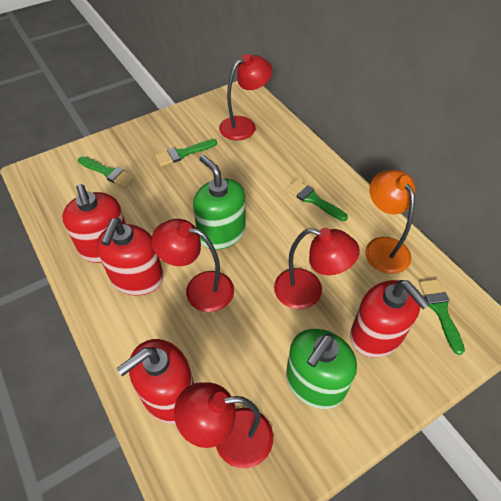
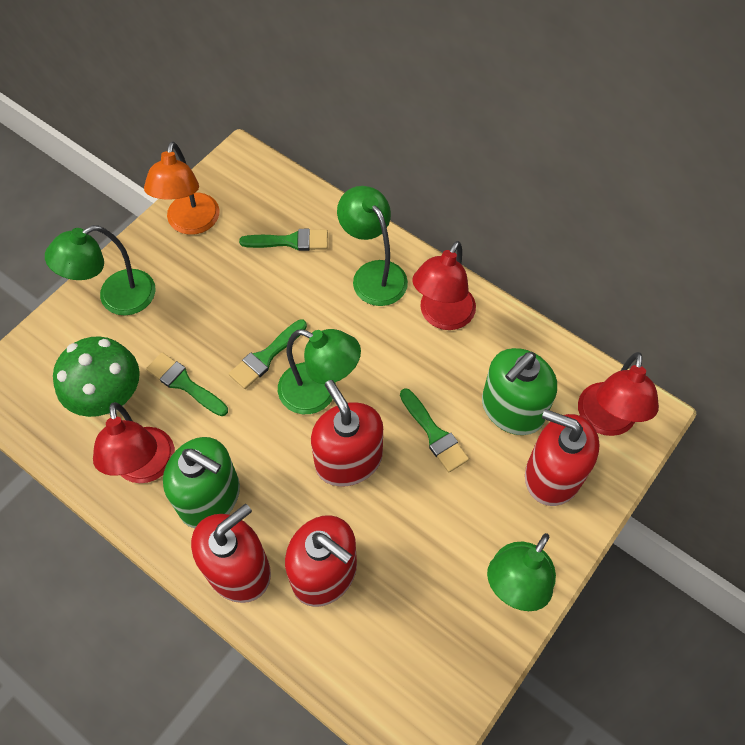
green lamp: none = 0 -> [45,225,155,315] [278,329,361,414] [337,186,408,306] [487,533,556,611] = 4
green mushroom: none = 0 -> [53,336,140,417] = 1
red lamp: [151,219,234,312] [174,382,273,469] [219,54,272,141] [274,228,360,309] = 4 -> [93,402,175,483] [412,241,476,330] [578,352,659,436] = 3

